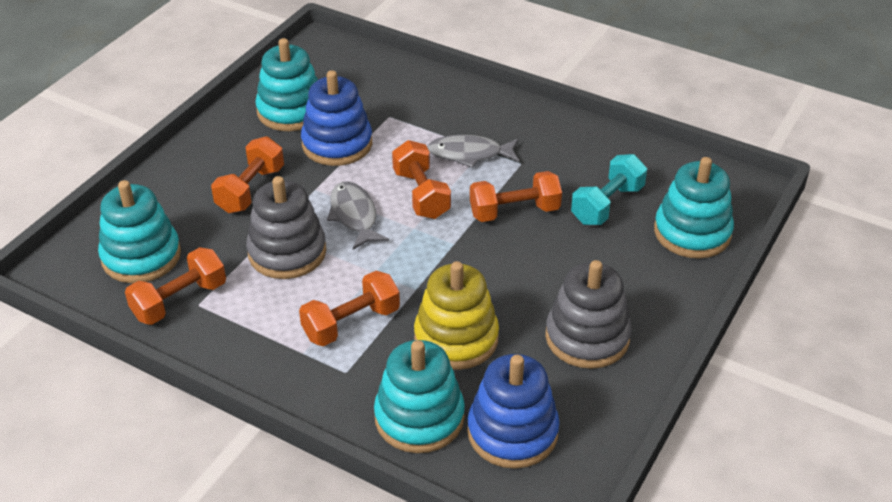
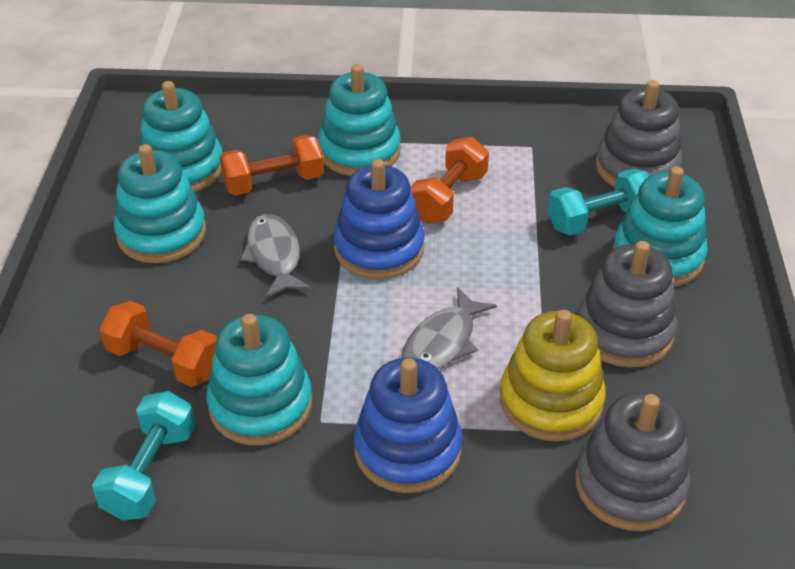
grey stacking toy: [246,176,326,279] [545,260,632,369] = 2 -> [575,392,691,531] [578,241,677,368] [596,80,683,187] = 3
orange dumbbell: [125,247,226,325] [211,136,284,213] [299,271,400,346] [392,140,451,219] [470,171,562,222] = 5 -> [99,301,217,387] [220,135,324,196] [411,137,489,223] = 3
turquoise dumbbell: [571,154,647,225] = 1 -> [92,391,195,520] [548,169,649,235] = 2
turquoise stacking toy: [98,180,181,283] [255,38,318,131] [374,340,465,453] [654,157,734,259] = 4 -> [114,144,206,263] [139,81,222,192] [207,314,312,446] [318,64,401,176] [613,166,708,287] = 5

